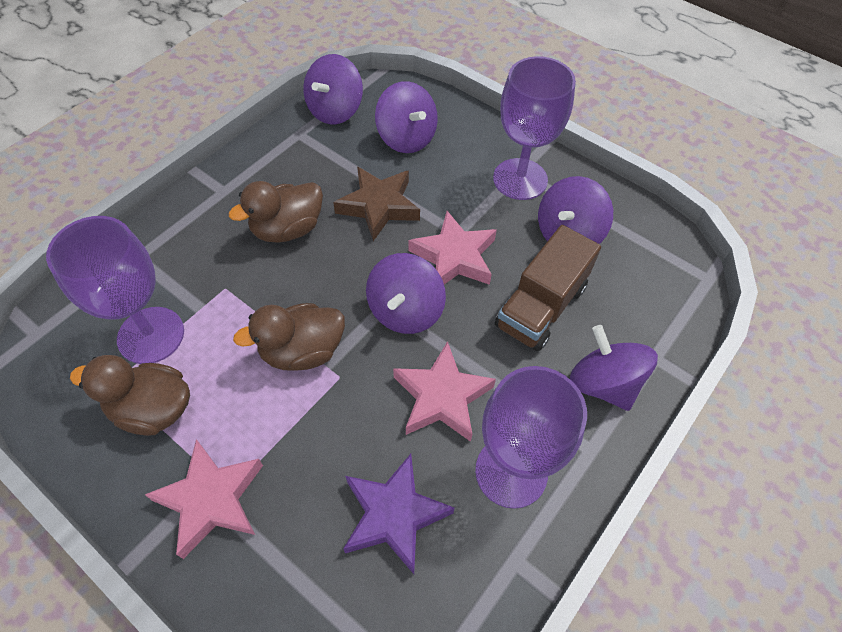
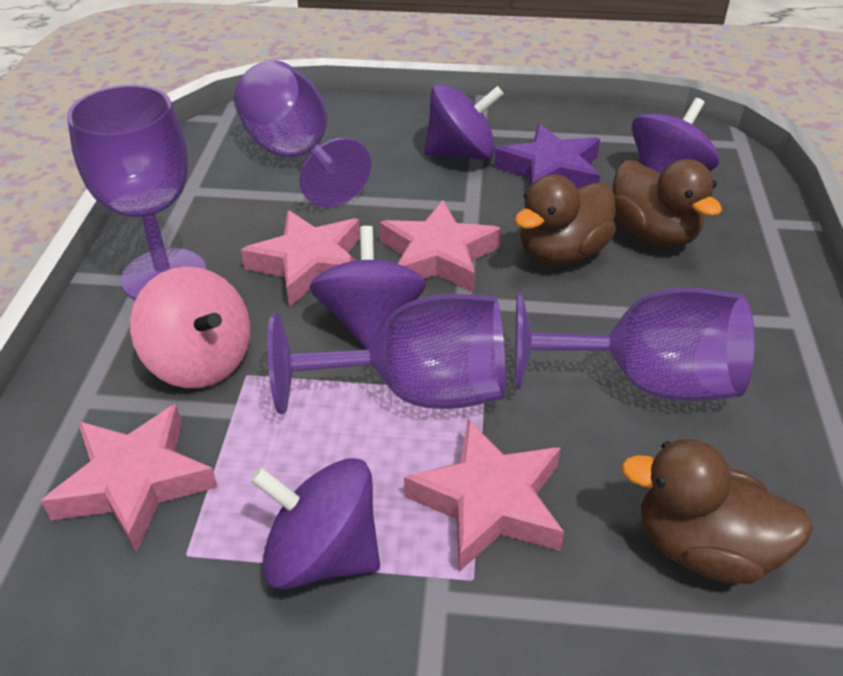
brown star: [333,166,420,241] = 1 -> none = 0
brown truck: [495,225,601,351] = 1 -> none = 0
pink spinning top: none = 0 -> [130,266,250,388] = 1
pink star: [145,439,263,559] [393,341,496,442] [408,211,497,285] = 3 -> [41,404,218,553] [241,210,360,307] [379,200,501,292] [404,419,564,572] = 4
purple goblet: [46,216,184,364] [475,366,587,509] [493,56,576,200] = 3 -> [67,85,207,300] [234,60,371,208] [268,294,505,414] [515,288,755,402] = 4
purple spinning top: [303,54,363,124] [366,253,446,334] [375,81,438,153] [538,176,613,244] [570,325,658,411] = 5 -> [250,458,380,589] [310,226,426,350] [424,84,504,160] [631,98,719,174] = 4

